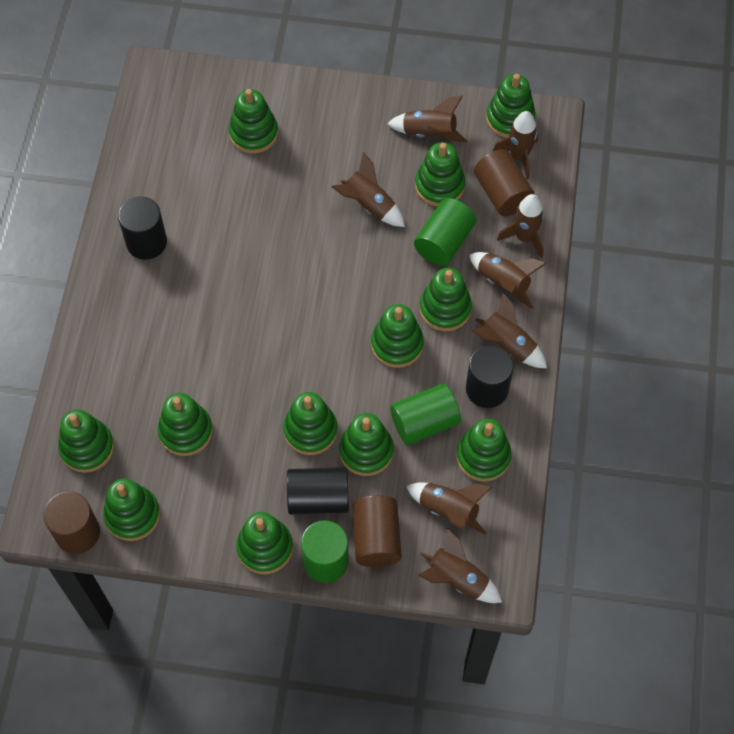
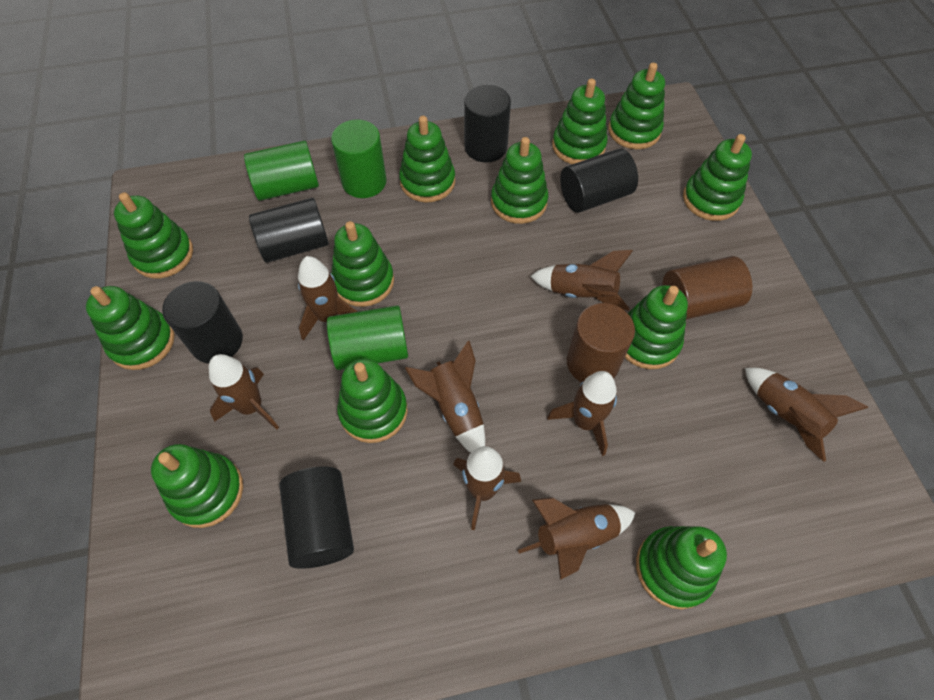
black cylinder: [118,196,167,260] [287,467,349,514] [466,345,514,408] = 3 -> [162,281,243,363] [249,198,329,263] [279,467,354,569] [464,85,511,162] [560,148,638,213] = 5
brown cylinder: [43,491,100,554] [352,495,402,567] [474,149,535,216] = 3 -> [567,303,635,382] [662,256,752,320] = 2

